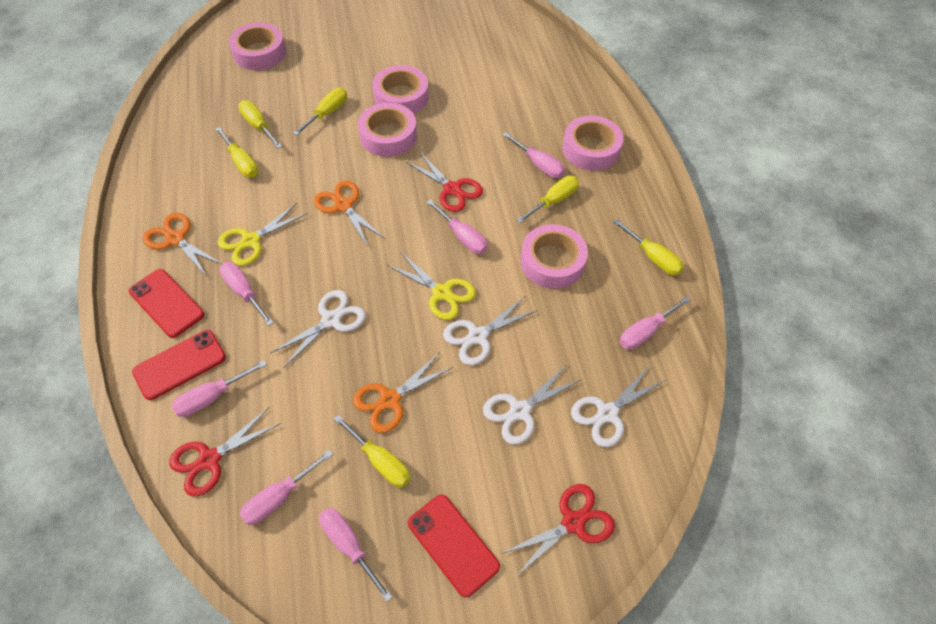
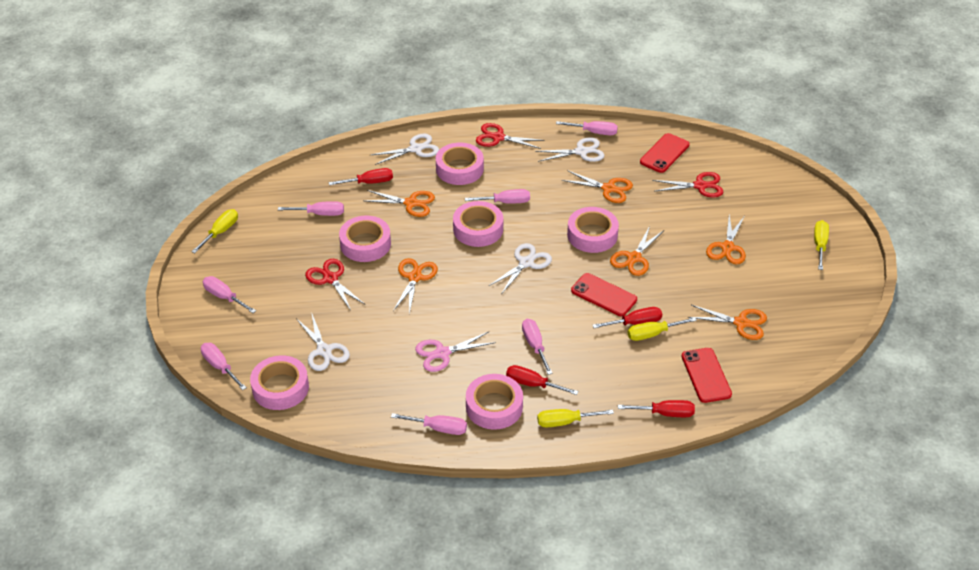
orange scissors: [143,213,222,275] [314,181,385,247] [353,352,453,433] = 3 -> [364,190,435,217] [393,258,438,314] [562,170,633,203] [610,226,664,276] [688,305,767,340] [706,214,746,264] = 6
pink scissors: none = 0 -> [415,332,496,372] = 1
pink tape: [229,22,286,70] [358,102,417,157] [372,65,429,114] [521,224,588,289] [562,115,624,171] = 5 -> [250,355,309,410] [339,216,391,262] [436,142,484,185] [453,201,503,247] [466,374,523,430] [567,207,619,253] = 6
red screwdriver: none = 0 -> [329,168,393,185] [506,365,578,395] [593,307,662,328] [618,400,695,417] = 4
yellow scissors: [218,203,308,266] [387,253,476,320] = 2 -> none = 0
yellow screwdriver: [215,127,258,178] [238,100,282,148] [293,88,347,136] [334,415,411,488] [517,176,579,223] [613,219,684,275] = 6 -> [191,209,238,253] [537,409,614,427] [628,317,697,341] [814,220,829,270] = 4

